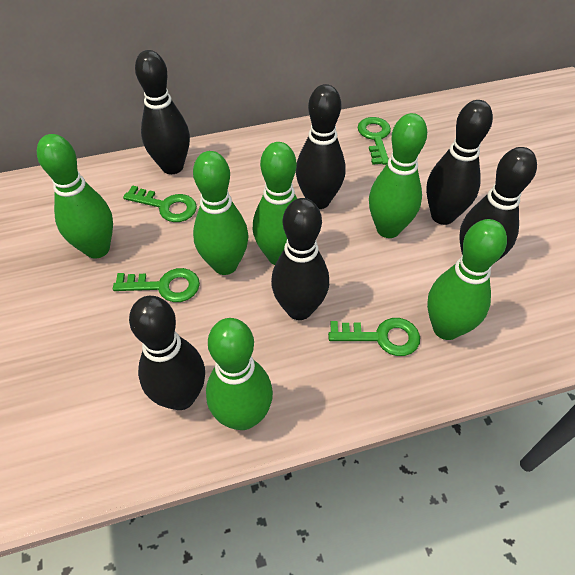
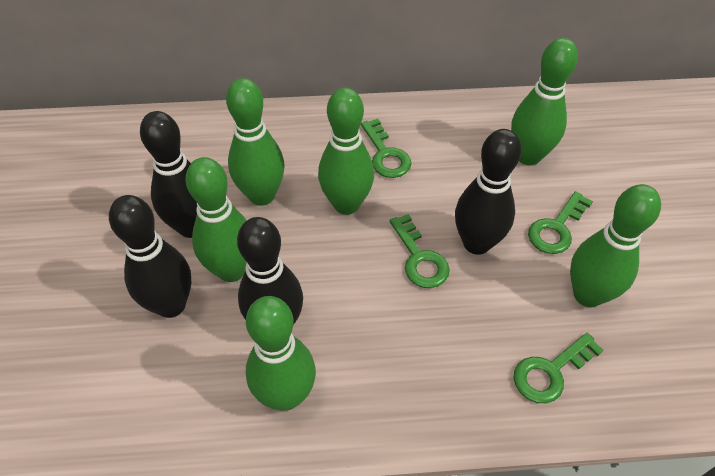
black bowling pin: [129,296,205,410] [135,50,190,174] [271,198,329,320] [296,84,346,209] [426,100,493,225] [459,147,537,262] = 6 -> [109,195,192,318] [140,111,197,238] [237,217,303,325] [455,129,522,255] = 4

